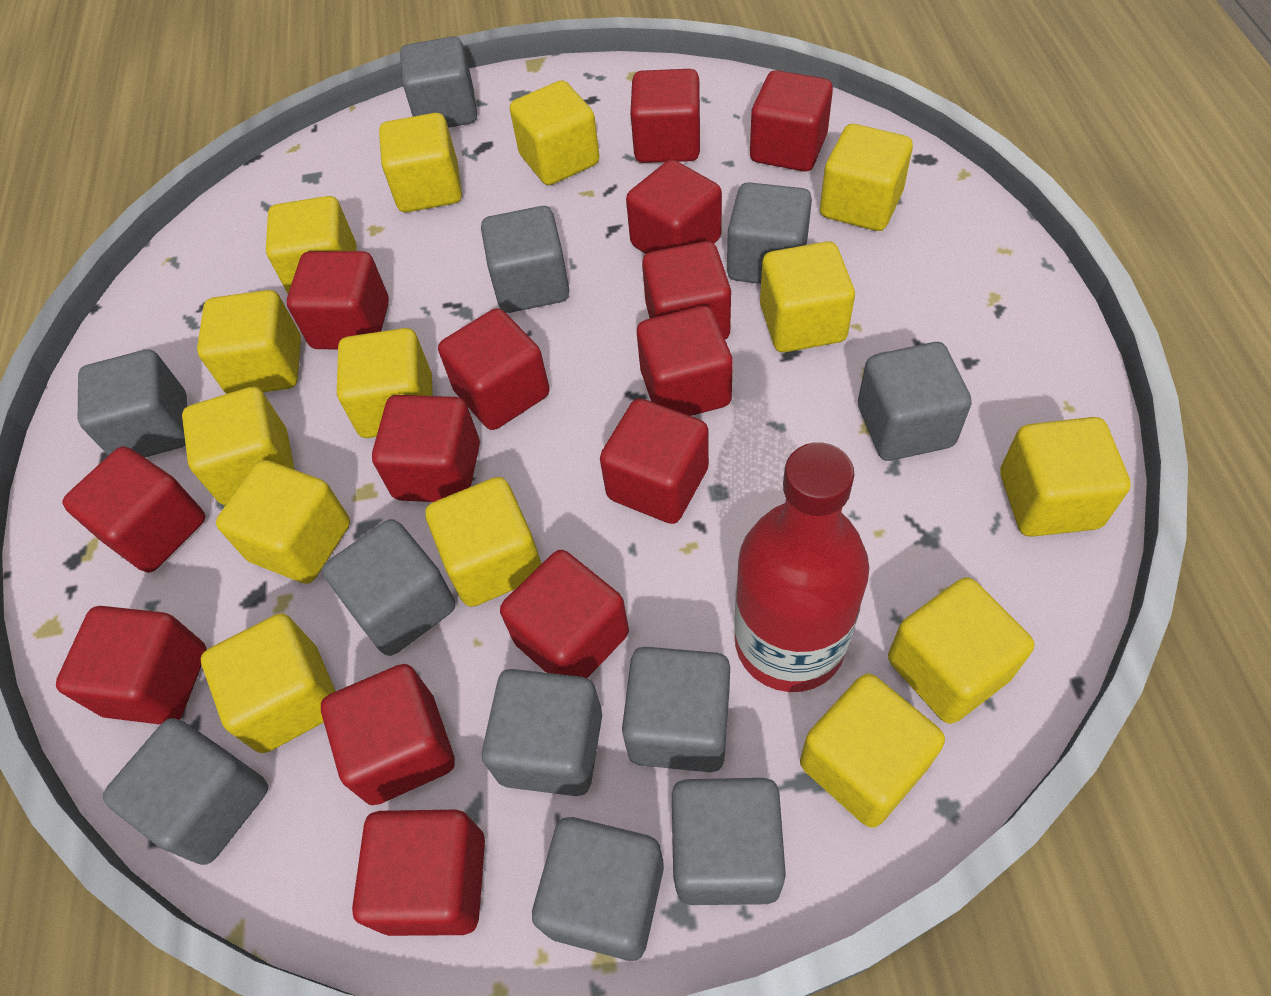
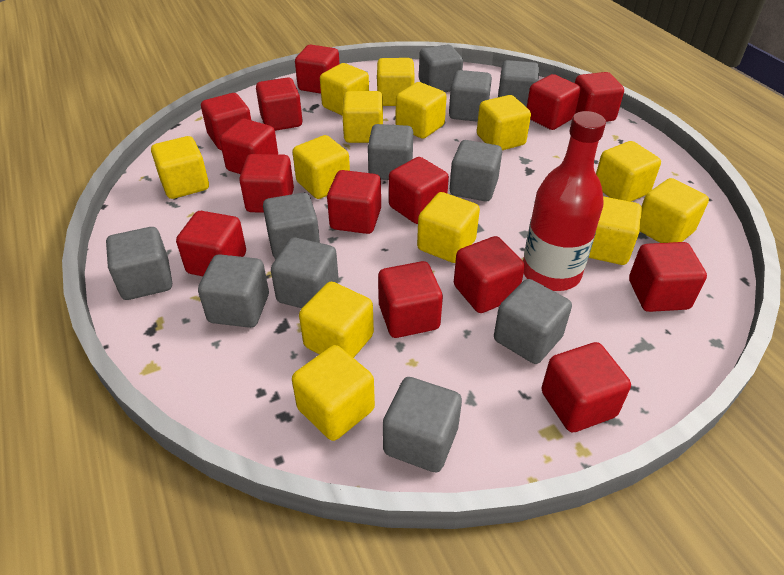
yellow cube: [182,387,295,505] [197,290,301,394] [201,613,336,753] [216,460,350,584] [266,196,356,293] [337,328,433,438] [379,113,462,212] [425,477,542,607] [510,80,600,185] [760,241,855,352] [800,674,945,828] [820,124,913,231] [888,577,1034,724] [1000,417,1131,537] = 14 -> [151,136,209,199] [292,135,350,199] [292,345,375,441] [299,282,374,358] [320,63,369,115] [342,91,383,143] [377,58,415,106] [396,82,447,139] [417,192,480,263] [477,95,531,150] [589,196,642,265] [596,141,661,202] [640,178,709,243] = 13

